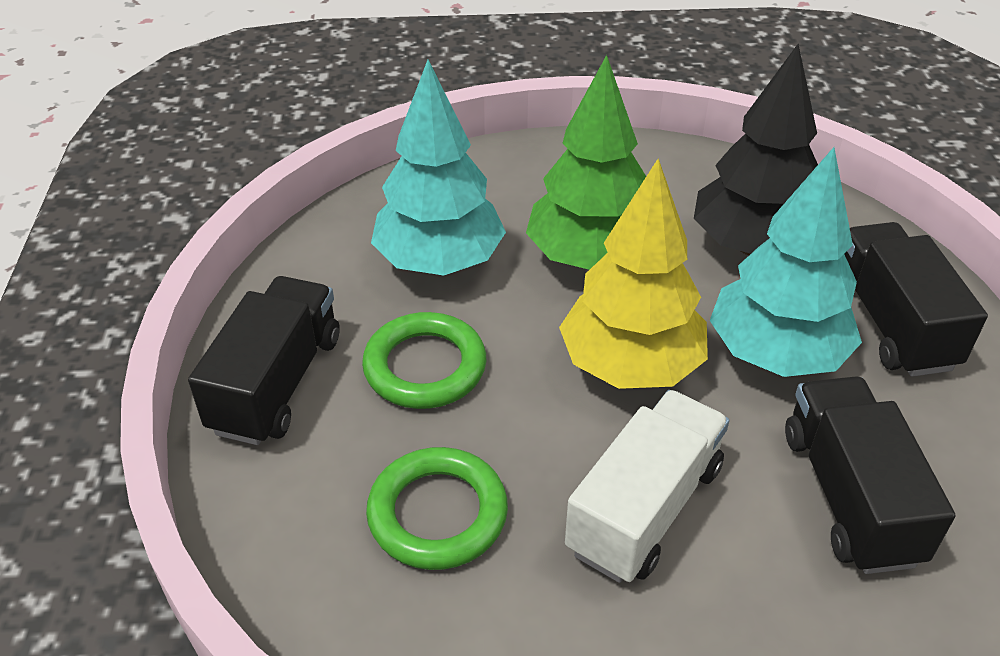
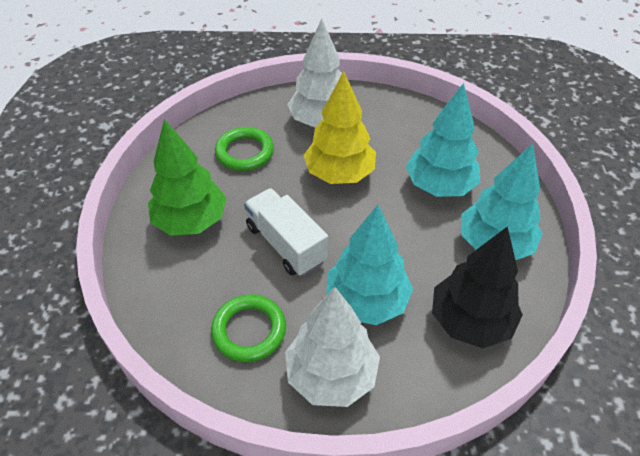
black truck: [188,276,340,445] [785,376,956,574] [844,222,988,377] = 3 -> none = 0
turquoise tree: [371,60,506,275] [710,147,862,377] = 2 -> [326,205,413,325] [406,83,480,197] [461,143,543,260] = 3
white tree: none = 0 -> [285,287,380,407] [287,19,342,128] = 2

